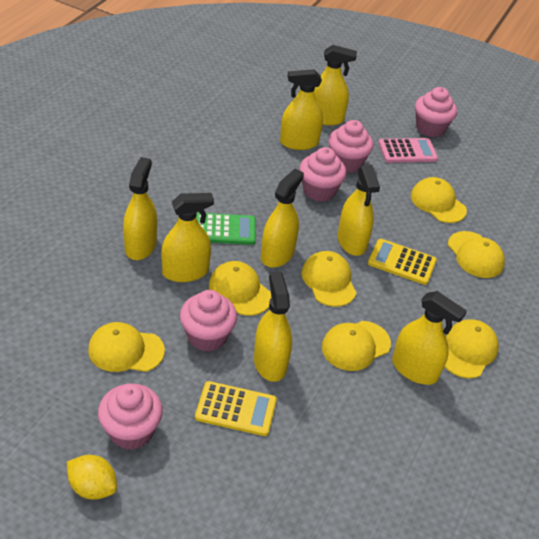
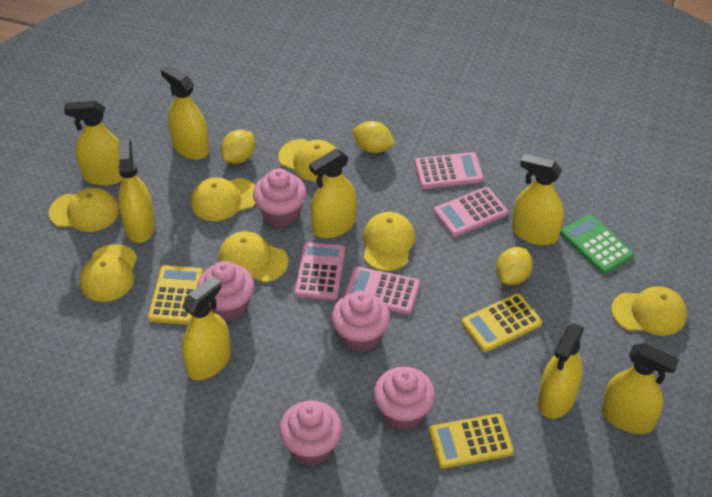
pink calculator: [378,138,438,163] = 1 -> [294,242,345,300] [344,266,420,315] [415,152,483,189] [434,187,508,237] = 4
yellow calculator: [195,381,277,436] [368,239,437,285] = 2 -> [148,265,203,325] [429,414,514,469] [461,293,542,352] = 3
yellow lemon: [67,455,117,500] = 1 -> [221,130,255,164] [353,121,395,153] [496,247,533,285] = 3

